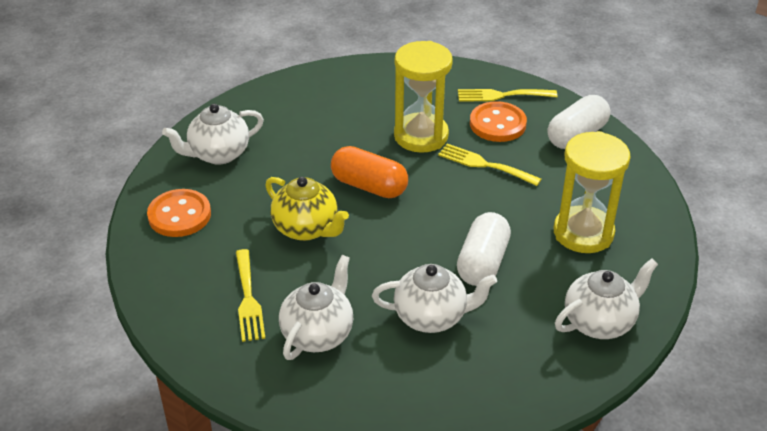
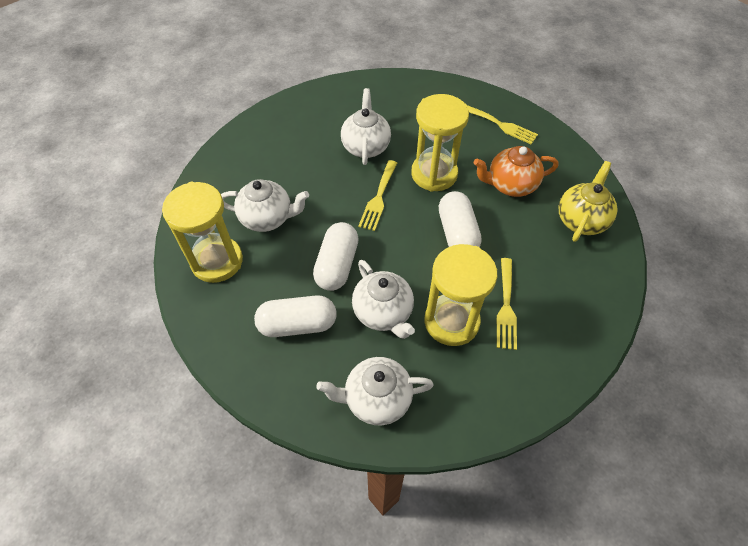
orange button: [147,189,211,237] [470,101,527,142] = 2 -> none = 0
orange capsule: [331,146,408,198] = 1 -> none = 0
orange teapot: none = 0 -> [473,146,558,197] = 1
white capsule: [457,212,511,286] [547,95,611,149] = 2 -> [254,295,337,337] [313,222,359,291] [439,191,482,247] = 3
yellow hourglass: [394,41,453,153] [554,131,631,253] = 2 -> [162,182,243,283] [411,94,469,192] [424,244,497,346] = 3

